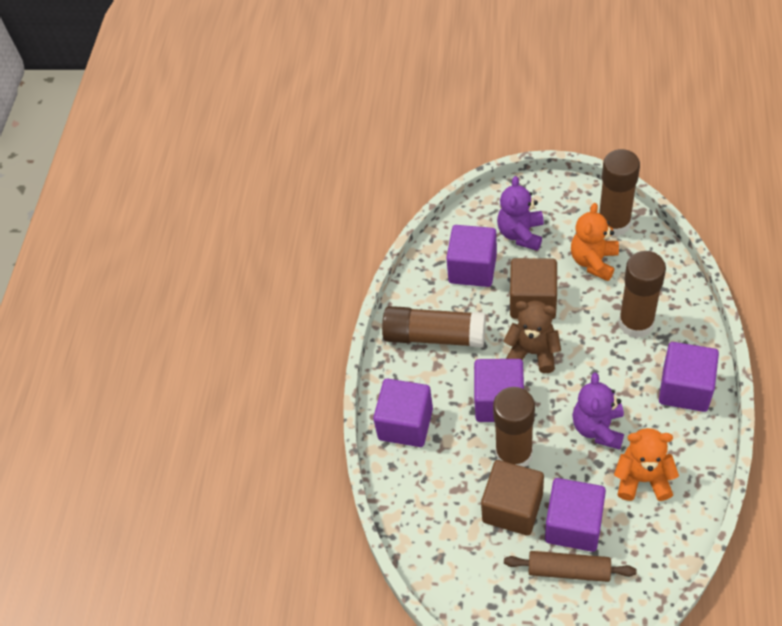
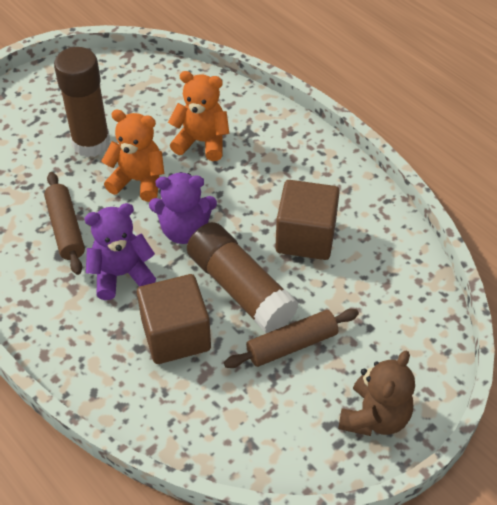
brown glue stick: [382,306,486,348] [493,387,535,467] [599,149,640,237] [618,251,666,338] = 4 -> [54,47,110,157] [187,222,299,333] = 2
brown rolling pin: [504,551,637,582] = 1 -> [44,172,85,275] [224,309,359,368] = 2
purple cube: [373,378,433,447] [446,225,497,287] [474,359,524,422] [545,478,606,552] [659,342,719,412] = 5 -> none = 0

